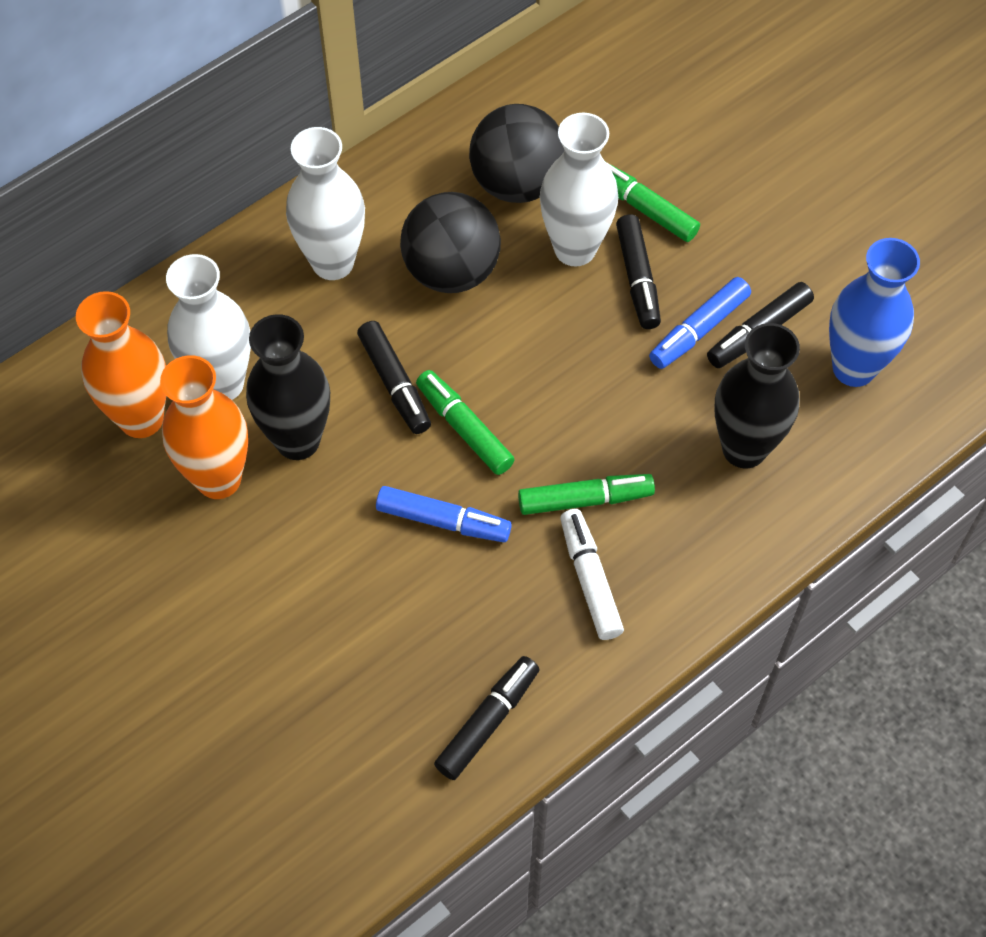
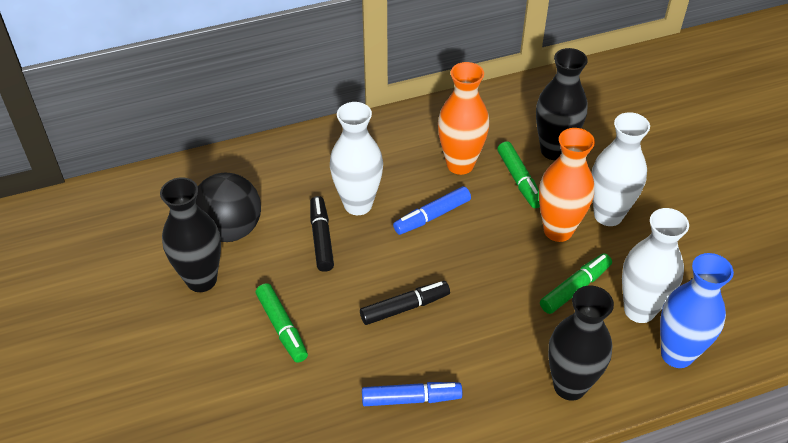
black ball: [400,192,501,293] [469,104,565,203] = 2 -> [196,173,261,242] = 1
black marker: [357,321,431,434] [434,656,540,780] [616,214,661,329] [707,282,814,368] = 4 -> [310,196,334,272] [360,281,450,325] = 2
black vase: [246,314,330,460] [715,323,800,468] = 2 -> [160,177,221,292] [536,48,588,160] [548,285,614,401] = 3
white marker: [560,509,624,640] = 1 -> none = 0

